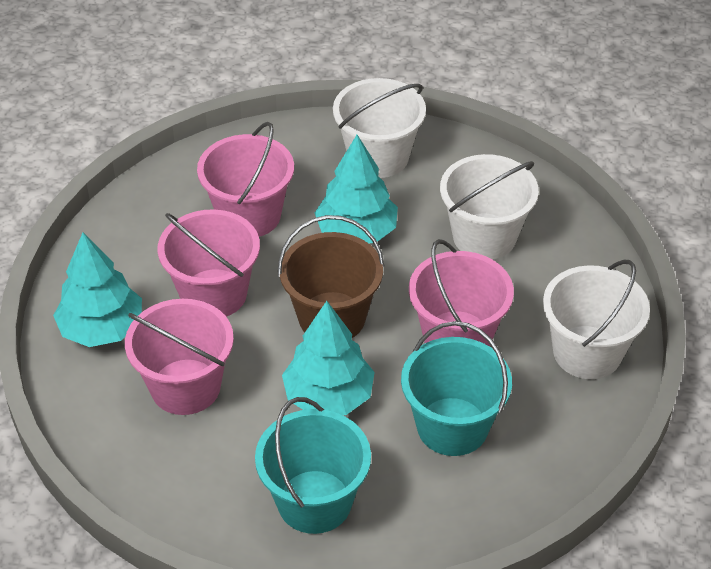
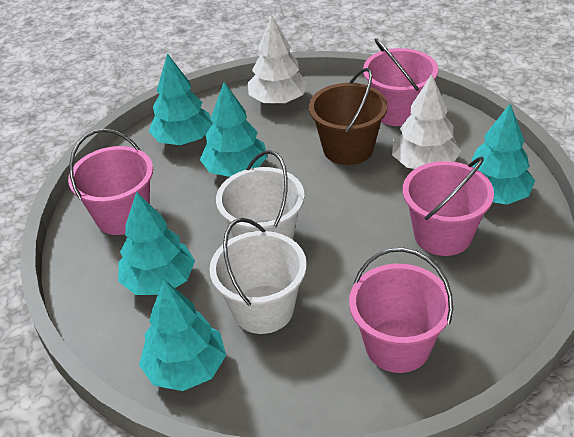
turquoise bucket: [255,397,371,534] [401,321,512,456] = 2 -> none = 0
turquoise tree: [53,233,142,347] [282,301,375,415] [315,135,398,243] = 3 -> [118,191,195,295] [139,280,226,391] [149,53,213,145] [200,82,267,177] [472,104,535,205] = 5
white bucket: [333,78,426,178] [440,154,539,259] [543,260,650,379] = 3 -> [209,218,306,334] [216,150,304,240] = 2
white tree: none = 0 -> [248,15,308,104] [392,74,461,169] = 2

